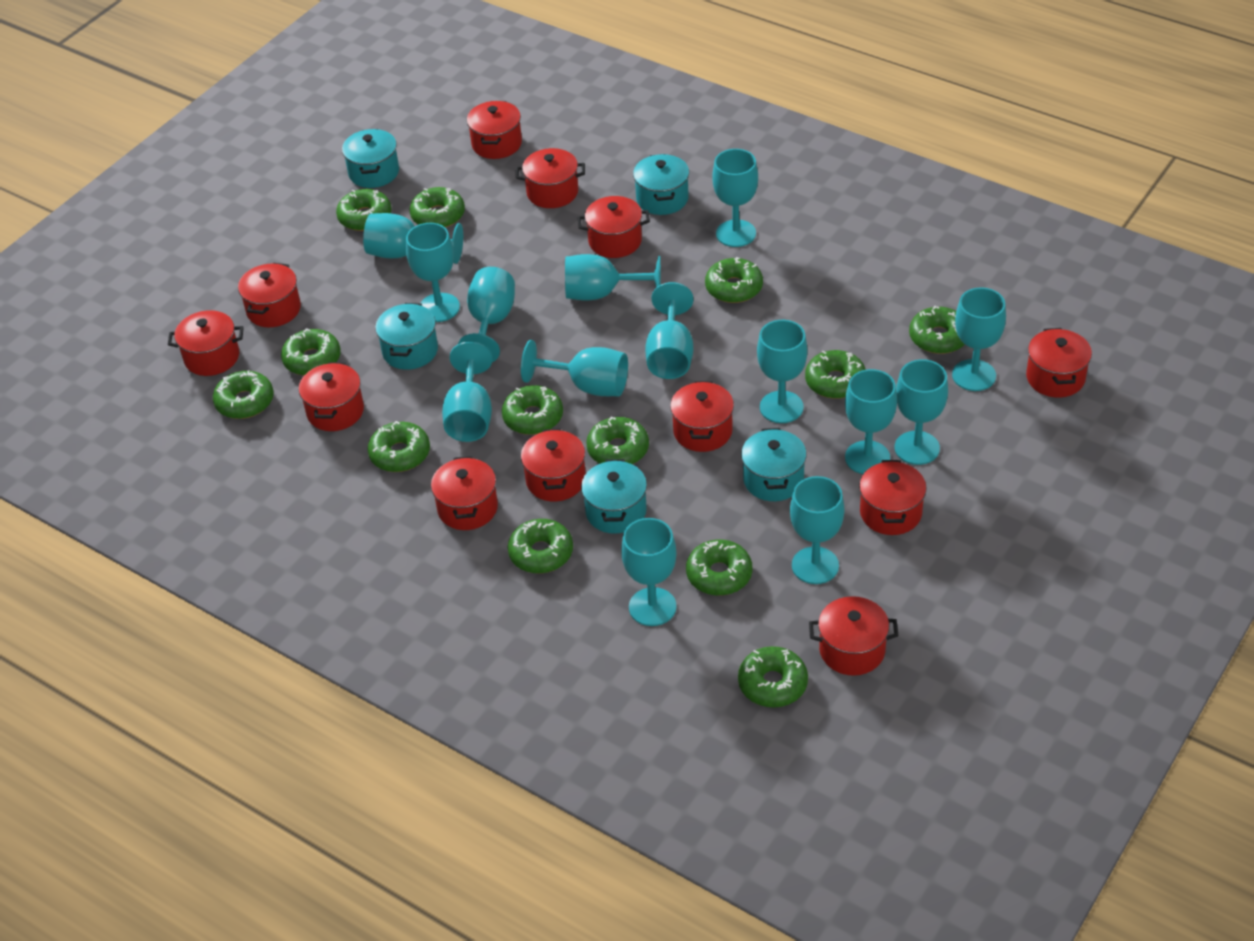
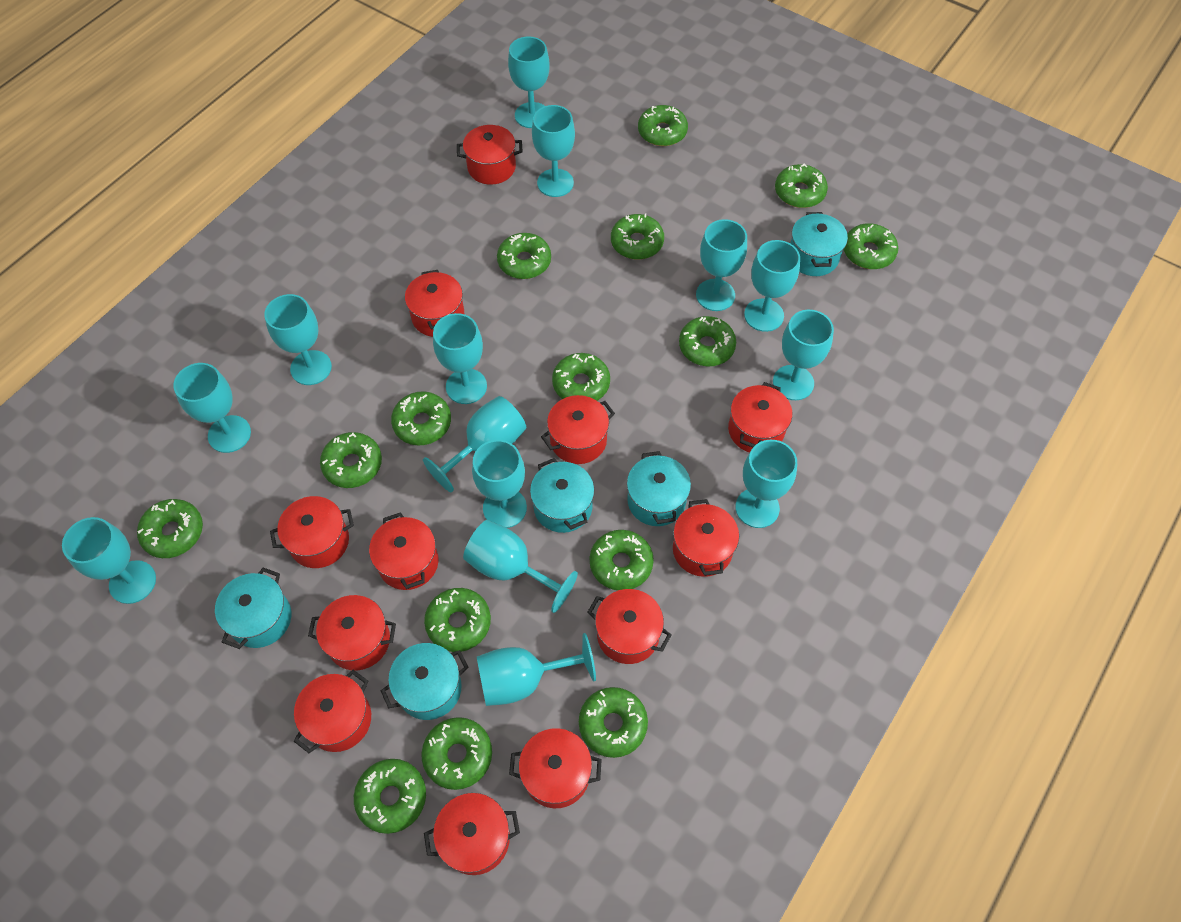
green donut: [213,371,274,419] [281,328,341,375] [336,189,392,231] [368,421,430,472] [410,187,465,228] [502,385,563,435] [508,519,573,573] [586,417,649,464] [686,539,752,596] [705,257,763,303] [738,646,808,707] [805,350,866,399] [909,306,965,354] = 13 -> [137,499,203,558] [320,432,382,488] [354,759,426,834] [391,391,451,445] [421,717,492,790] [424,588,491,652] [497,233,551,279] [552,353,610,401] [579,687,648,758] [590,530,654,590] [611,214,664,260] [638,105,688,146] [679,316,736,366] [775,164,828,208] [844,223,898,269] = 15

